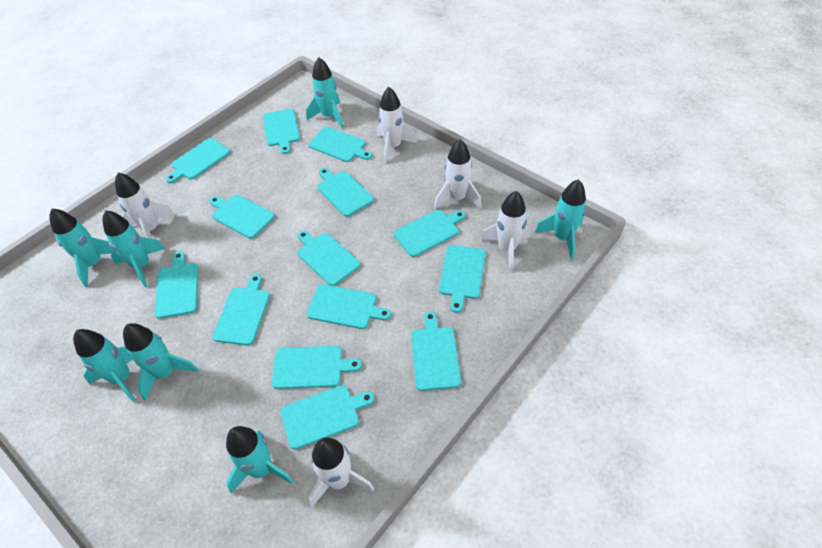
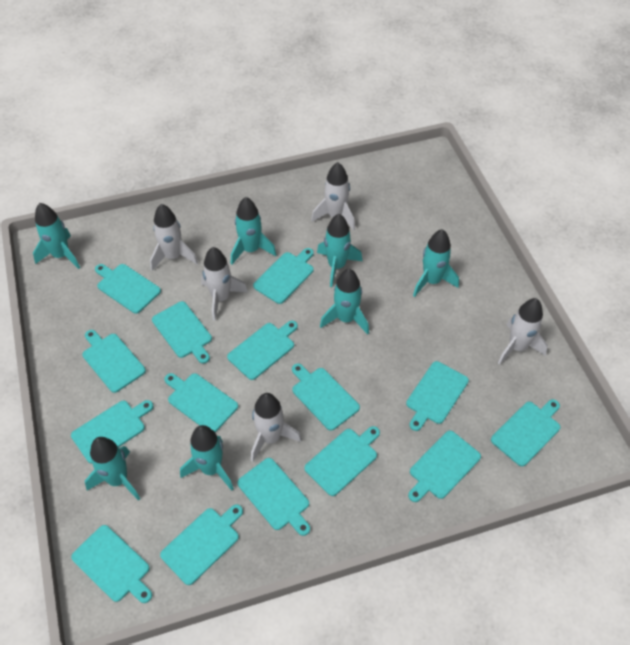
turquoise cutting board: [155,251,198,319] [166,138,230,183] [209,195,275,239] [212,274,270,346] [263,109,300,154] [272,346,362,389] [281,385,374,450] [297,231,361,286] [307,284,391,329] [308,127,372,162] [317,168,374,217] [394,210,466,257] [411,311,461,391] [439,245,486,313] = 14 -> [71,400,153,464] [71,525,152,603] [82,330,146,393] [95,264,161,314] [152,301,212,364] [160,504,243,585] [164,373,238,432] [227,321,298,380] [237,458,310,536] [253,248,314,304] [292,363,360,431] [304,426,380,496] [406,361,469,431] [408,431,481,502] [491,399,560,467] = 15

